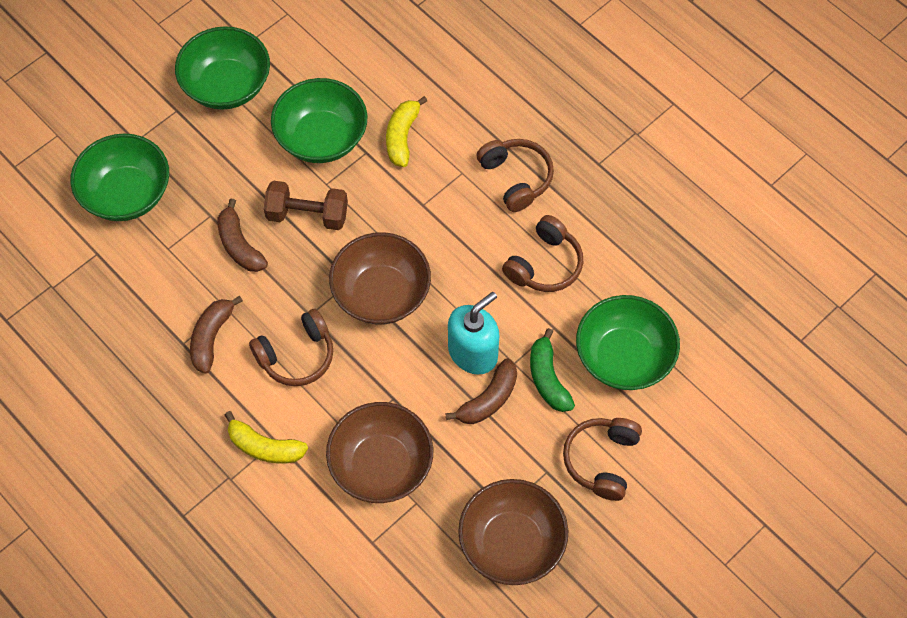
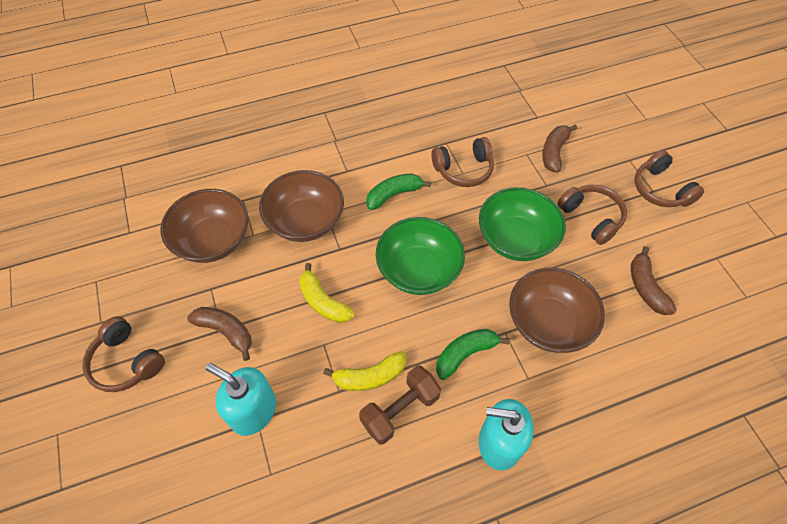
green banana: [530,328,575,412] = 1 -> [366,173,431,210] [436,329,509,380] = 2
green bowl: [71,133,169,221] [175,26,270,110] [271,78,368,163] [576,295,680,390] = 4 -> [376,217,465,295] [479,187,566,261] = 2
turquoise soap dispenser: [448,292,499,375] = 1 -> [206,363,276,436] [479,399,534,471] = 2

